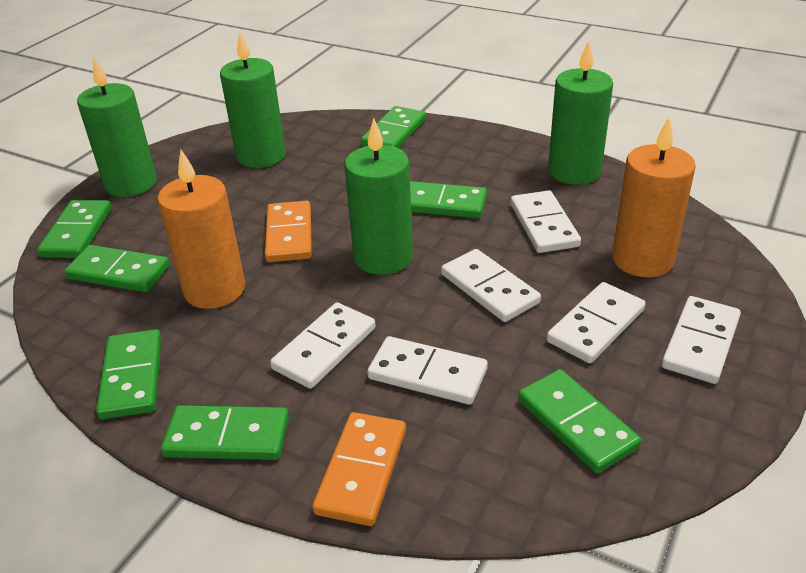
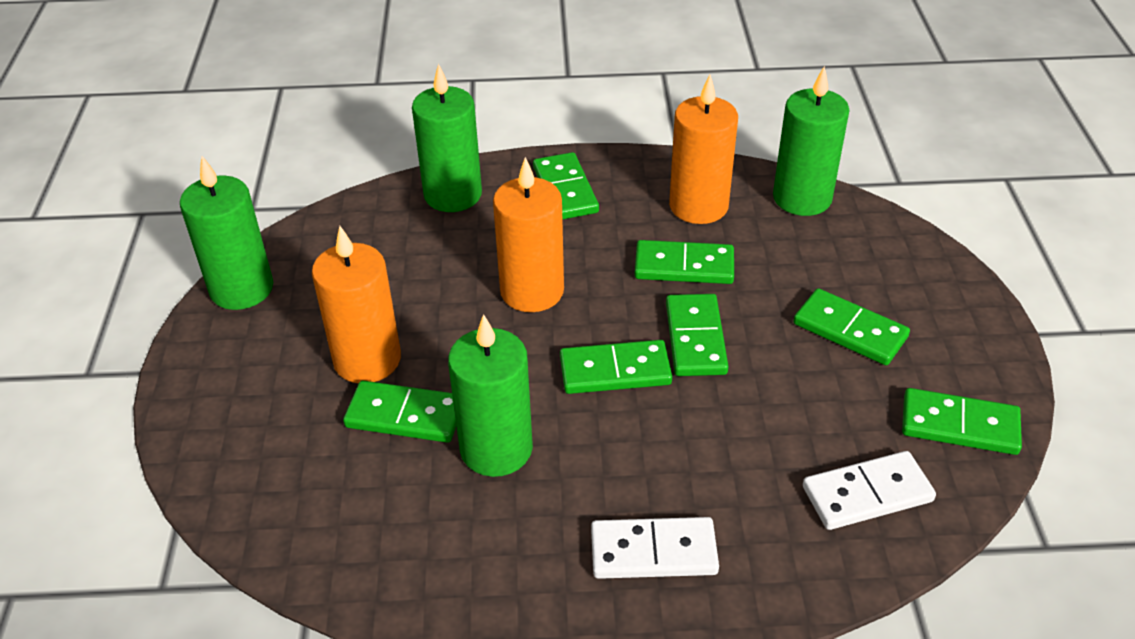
orange candle: [157,150,245,309] [612,117,696,277] = 2 -> [312,226,401,383] [493,157,564,312] [669,75,738,224] = 3
orange domino: [265,201,312,262] [312,412,406,526] = 2 -> none = 0
white domino: [270,302,376,389] [367,336,488,405] [441,249,541,322] [511,190,581,253] [547,282,646,363] [662,296,741,384] = 6 -> [591,517,719,579] [803,451,936,530] = 2

